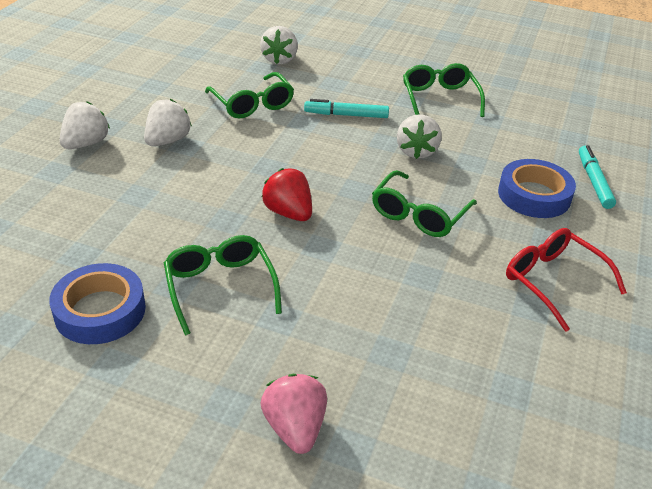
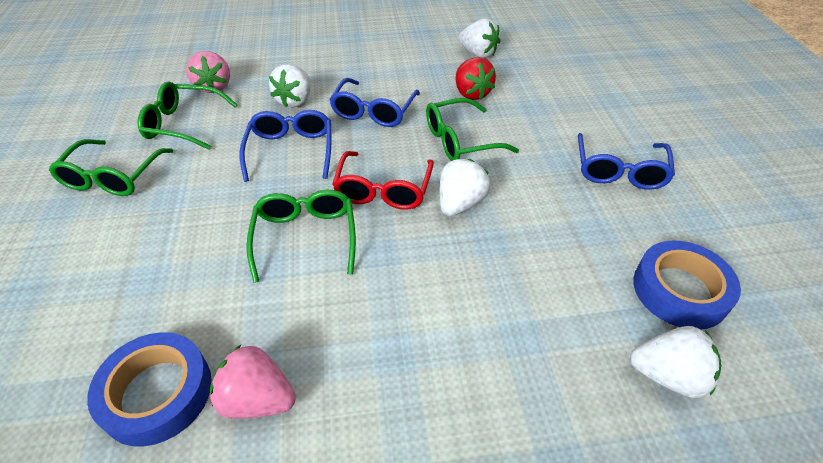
blue glasses: none = 0 -> [239,110,331,182] [329,78,420,127] [578,133,675,190] = 3
pink strawberry: [260,374,327,454] = 1 -> [186,51,230,93] [210,345,296,419] = 2
turquoise marker: [304,99,389,118] [579,145,616,209] = 2 -> none = 0

